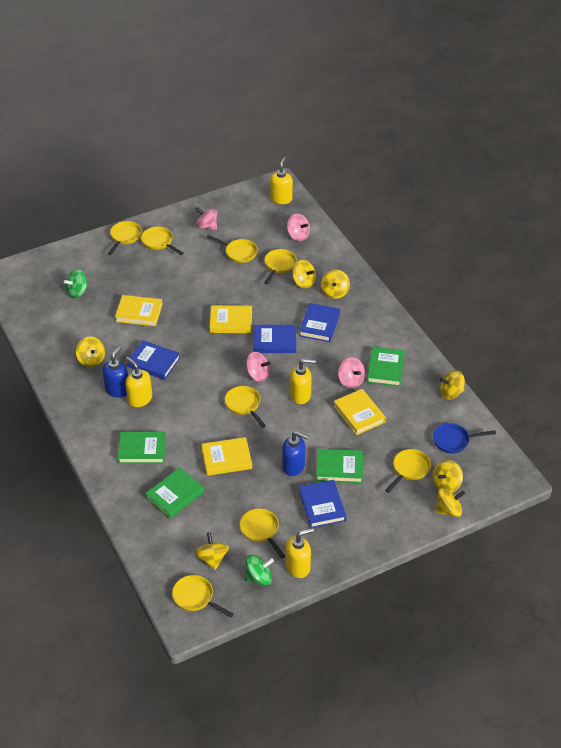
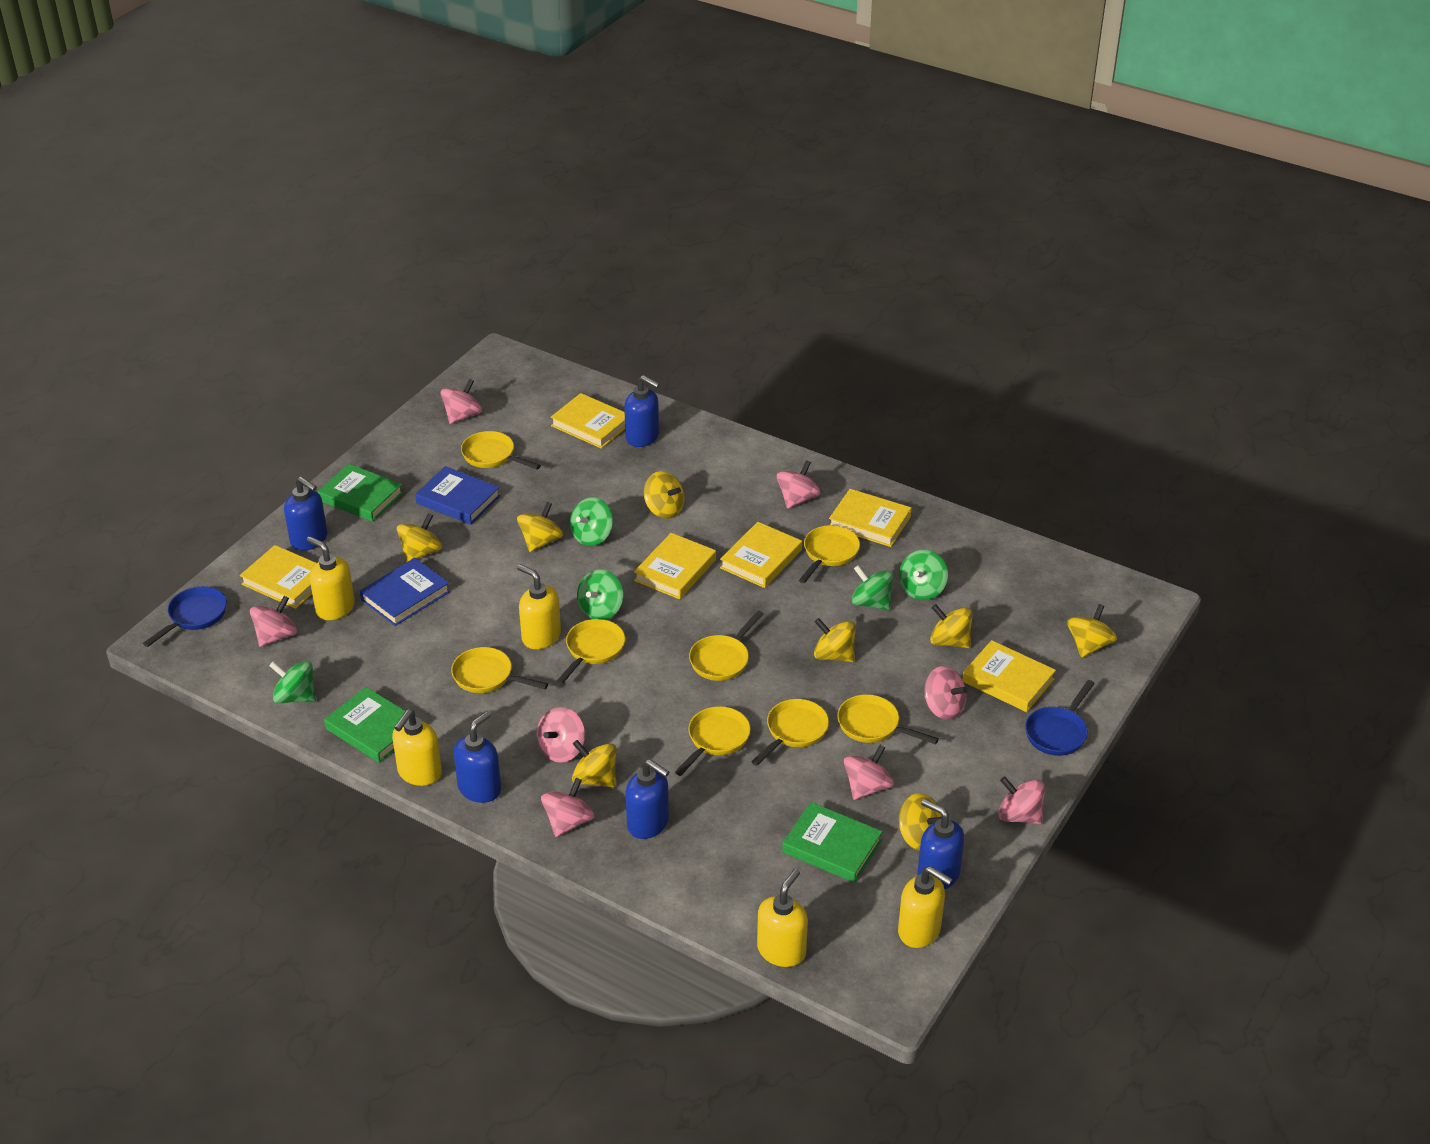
blue book: [127,340,180,380] [254,325,296,353] [299,303,340,342] [299,480,346,528] = 4 -> [360,558,450,626] [415,466,500,525] = 2
blue pan: [433,423,496,453] = 1 -> [143,586,227,647] [1025,680,1095,756] = 2
blue soap dispenser: [102,346,128,398] [282,431,309,476] = 2 -> [284,476,328,551] [454,710,501,803] [624,375,660,447] [625,759,669,839] [917,798,964,889] = 5
green book: [118,432,166,464] [145,467,204,519] [316,449,363,483] [367,347,405,387] = 4 -> [317,464,403,522] [324,687,405,763] [782,802,882,883] = 3
green spinning top: [64,269,88,298] [244,555,274,586] = 2 -> [269,661,316,703] [570,497,613,546] [577,570,623,620] [851,565,893,611] [899,550,948,600] = 5
pink spinning top: [196,207,217,230] [246,352,270,382] [287,214,310,241] [338,357,365,388] = 4 -> [250,596,297,647] [441,379,482,424] [536,707,585,763] [541,778,595,837] [776,460,820,509] [844,745,894,800] [924,666,967,720] [998,776,1045,824] = 8
yellow book: [115,295,163,326] [201,437,252,476] [209,305,252,333] [334,389,386,435] = 4 -> [240,545,317,609] [551,393,625,449] [634,533,716,599] [720,522,802,588] [829,489,912,547] [962,640,1056,712] = 6
yellow soap dispenser: [125,357,152,407] [270,157,293,204] [286,528,314,578] [290,359,316,404] = 4 -> [307,536,355,620] [392,710,442,786] [517,564,561,649] [757,869,808,967] [898,866,953,948] = 5
yellow spinning top: [76,336,105,367] [195,532,229,570] [292,260,316,288] [321,270,350,299] [433,460,463,493] [435,488,465,517] [440,370,465,400] = 7 -> [397,513,442,562] [517,502,563,552] [572,740,617,787] [644,471,685,519] [814,618,856,662] [899,793,942,851] [930,604,972,648] [1067,604,1117,658] = 8

